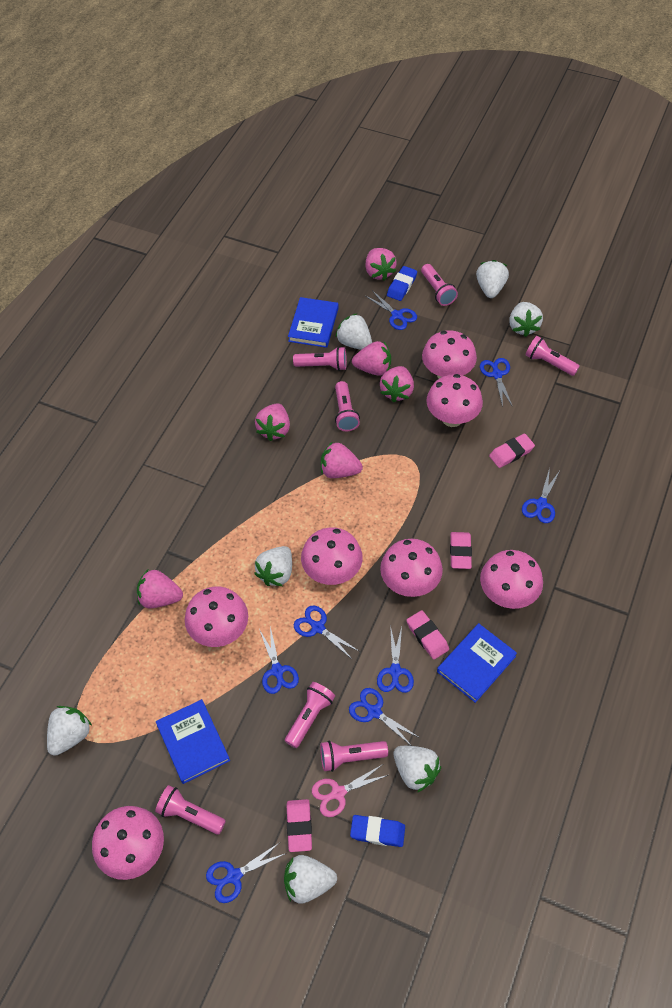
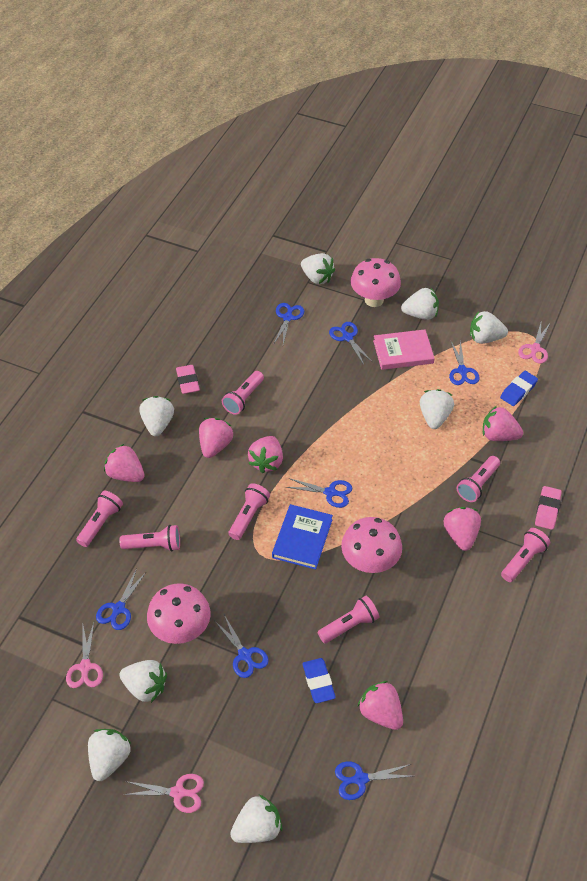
blue book: [156,699,230,784] [288,297,339,348] [437,623,517,703] = 3 -> [272,504,333,570] = 1
blue scissors: [206,842,287,903] [259,626,299,694] [294,606,359,660] [349,688,420,746] [366,291,417,330] [377,625,414,693] [480,358,513,407] [522,468,560,523] = 8 -> [96,568,147,630] [214,615,269,678] [273,303,304,345] [286,478,353,508] [329,322,372,364] [335,761,412,800] [449,340,480,385] = 7
pink book: none = 0 -> [373,329,435,370] = 1
pink eraser: [287,799,312,852] [406,610,449,660] [450,532,472,569] [489,434,535,468] = 4 -> [176,365,200,394] [535,486,562,530] = 2
pink mushroom: [92,806,164,880] [185,586,248,647] [301,527,363,585] [380,539,443,597] [422,330,477,378] [426,374,483,427] [480,550,543,609] = 7 -> [147,583,211,644] [341,517,402,573] [351,258,401,307] = 3
pink scissors: [312,764,388,817] = 1 -> [66,623,103,688] [123,774,204,813] [518,322,551,364] = 3
white strawberry: [47,706,92,756] [254,546,292,586] [284,855,337,904] [336,313,372,350] [394,746,441,793] [476,260,509,298] [509,302,543,337] = 7 -> [88,729,131,781] [120,660,167,703] [139,396,174,436] [230,795,282,843] [301,253,335,284] [401,288,439,320] [420,389,454,429] [470,311,508,344] = 8

